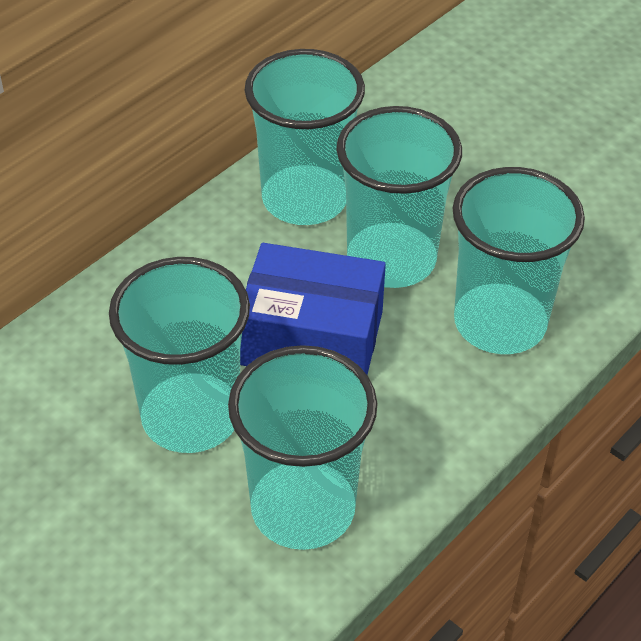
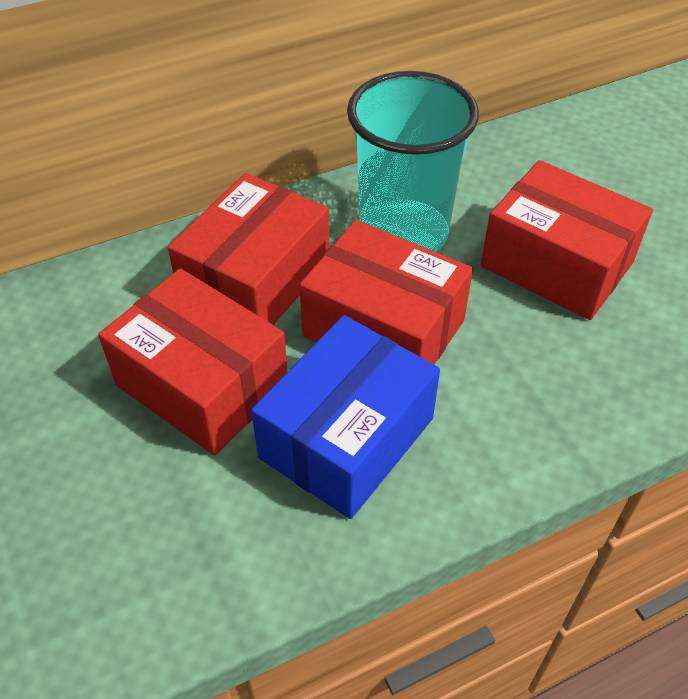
red box: none = 0 -> [98,268,288,455] [168,173,329,325] [299,220,473,364] [481,160,653,320] = 4
turquoise cup: [109,257,250,453] [228,345,378,550] [245,49,365,225] [336,106,462,288] [453,167,585,354] = 5 -> [347,71,479,252] = 1

